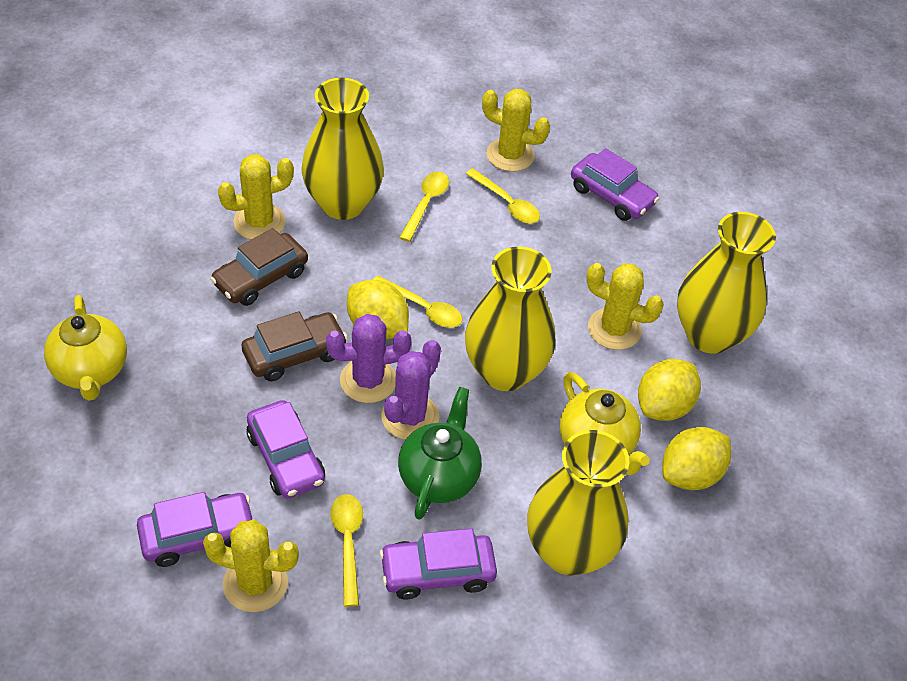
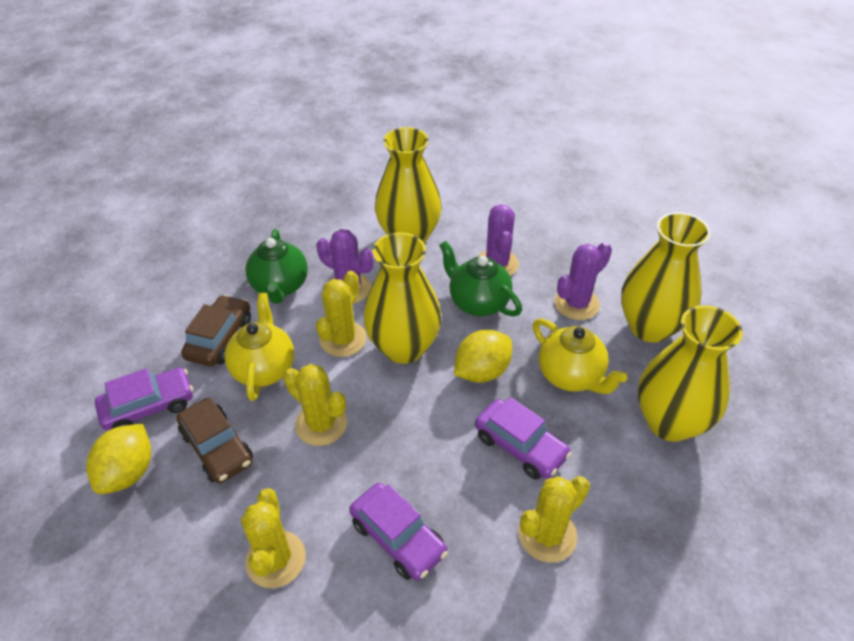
green teapot: [398,387,482,520] = 1 -> [245,229,308,304] [439,241,522,317] = 2
purple cactus: [326,314,412,403] [381,340,441,440] = 2 -> [317,229,374,304] [478,204,519,276] [554,242,612,320] = 3
purple car: [137,492,254,567] [247,400,325,498] [379,528,497,600] [571,148,659,221] = 4 -> [95,367,193,430] [349,483,448,581] [475,397,572,480] = 3
yellow lemon: [347,280,409,339] [638,359,701,421] [662,427,731,490] = 3 -> [86,424,151,494] [454,330,512,383] = 2
yellow spoon: [330,494,363,607] [373,275,462,328] [399,172,449,242] [466,168,540,224] = 4 -> none = 0

